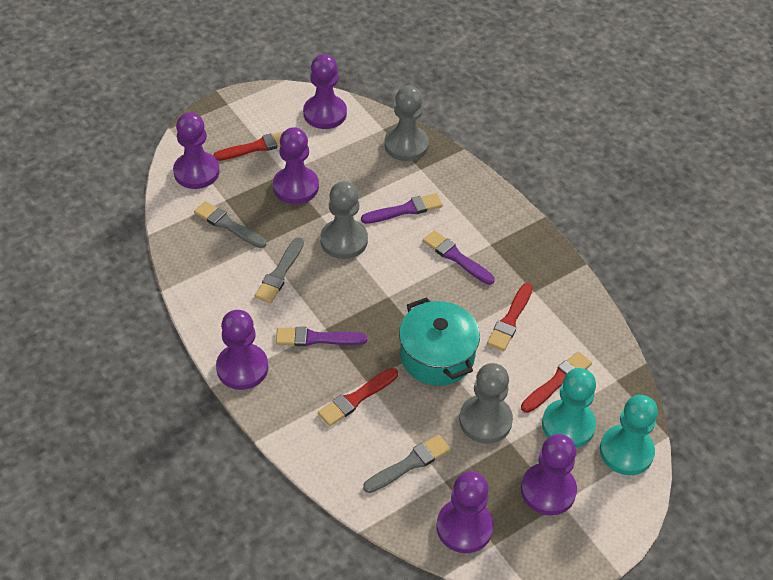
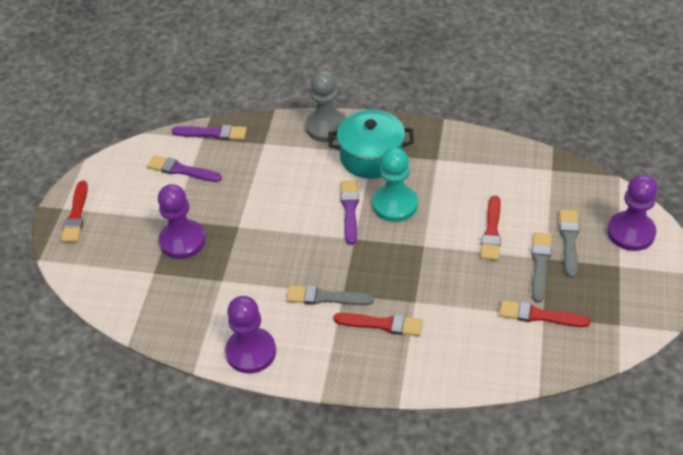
grey pawn: [320,181,368,259] [384,86,429,161] [459,363,513,444] = 3 -> [305,70,346,142] = 1
purple pawn: [173,112,220,189] [216,310,268,390] [273,127,319,204] [303,54,347,129] [437,471,493,553] [521,434,577,515] = 6 -> [158,184,206,259] [225,296,276,374] [607,174,658,251] = 3
turquoise pawn: [542,368,596,448] [600,395,658,475] = 2 -> [373,147,418,222] = 1

